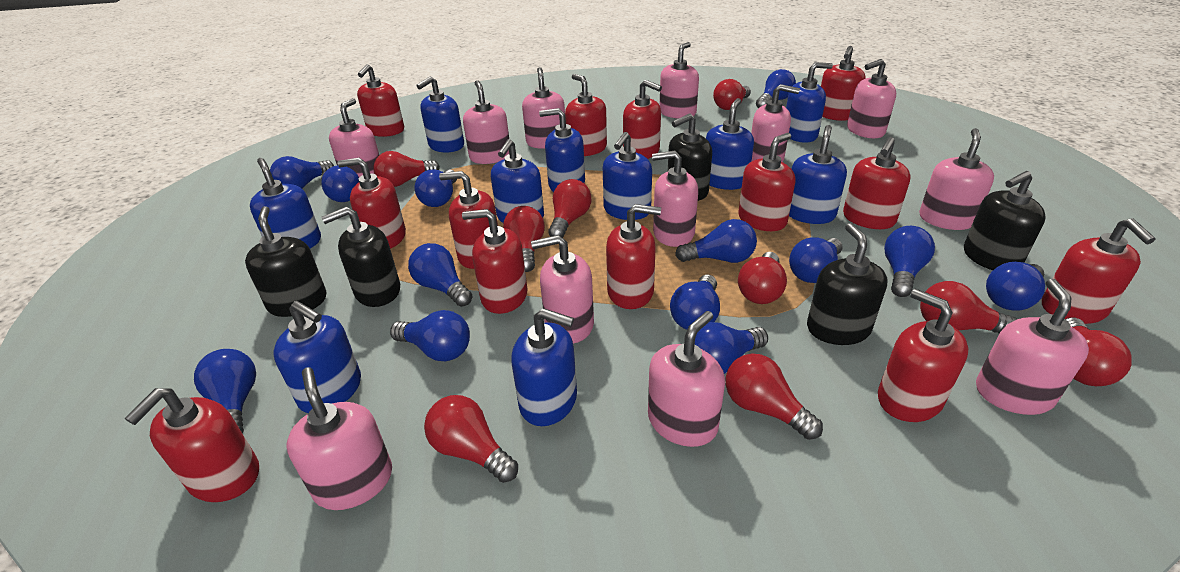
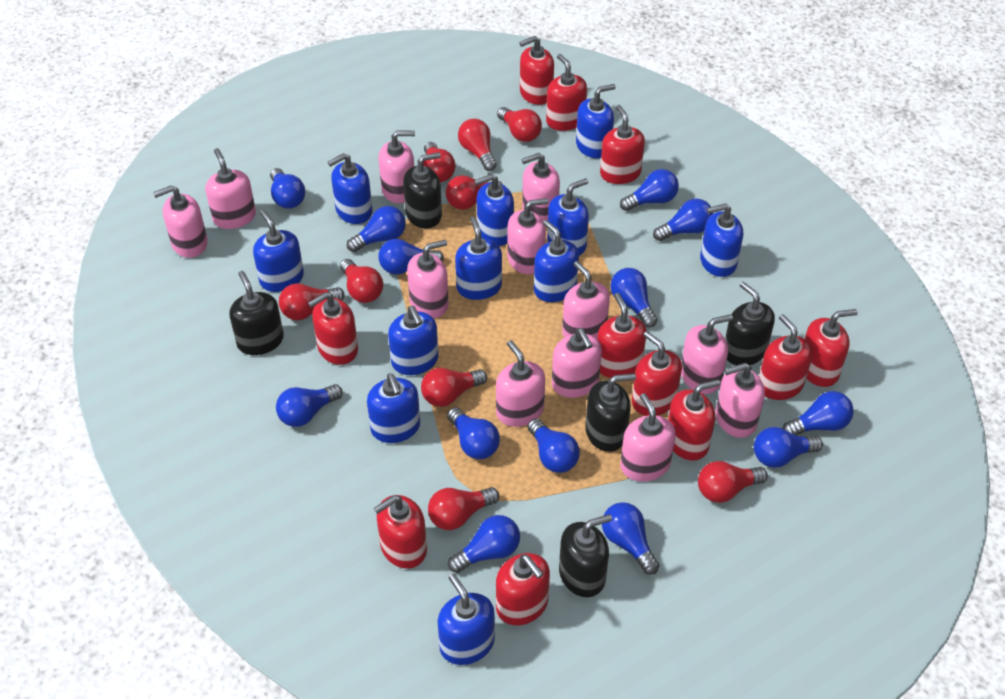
blue soap dispenser: [250,158,321,248] [274,301,361,413] [416,76,464,153] [491,139,544,223] [511,308,577,426] [539,108,585,192] [603,132,652,220] [706,98,754,190] [786,62,833,143] [789,125,847,224] = 10 -> [253,210,304,292] [328,153,372,224] [367,373,420,443] [388,306,439,375] [437,574,495,665] [455,216,502,300] [474,174,514,246] [534,220,579,302] [547,178,589,256] [576,84,616,158] [700,204,743,277] = 11
red soap dispenser: [125,388,259,502] [337,157,406,249] [357,64,404,137] [439,171,498,269] [462,209,528,314] [565,74,607,156] [606,204,661,309] [623,80,662,159] [738,133,795,231] [821,46,866,121] [843,137,911,229] [878,289,968,422] [1042,218,1156,324] = 13 -> [308,292,358,365] [374,495,427,569] [496,553,550,625] [519,36,554,105] [546,54,587,131] [597,293,646,378] [600,105,645,184] [632,331,682,416] [668,379,720,460] [759,314,813,400] [805,309,858,387] = 11

